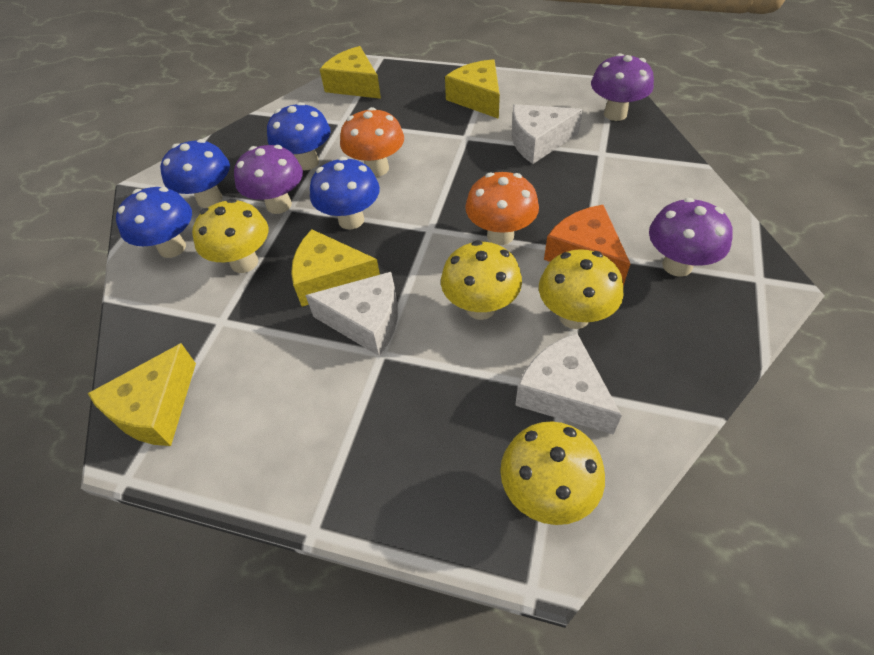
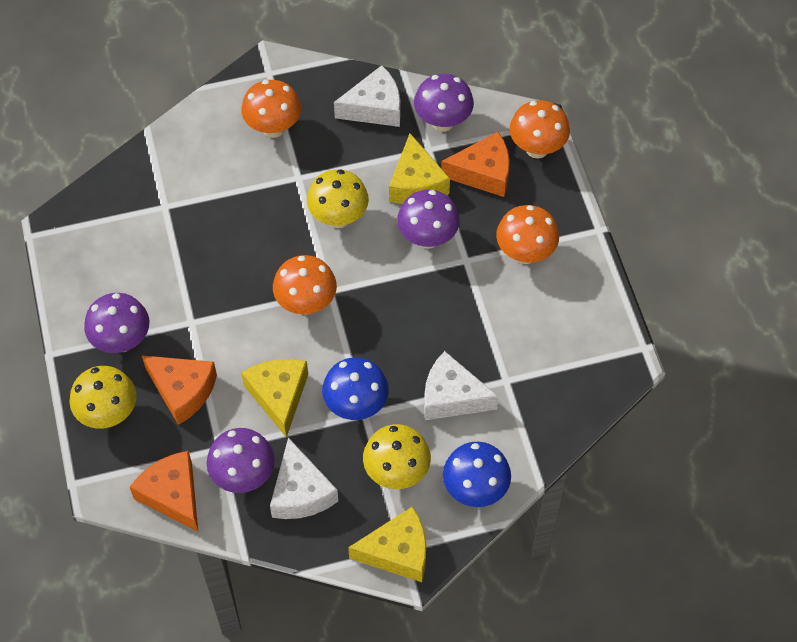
blue mushroom: [116,187,192,258] [160,139,230,208] [267,102,331,170] [310,157,380,229] = 4 -> [322,357,389,420] [443,442,511,507] = 2
orange cheese: [544,205,631,286] = 1 -> [130,451,198,532] [142,355,217,425] [441,132,510,197] = 3
orange mushroom: [340,107,404,177] [465,172,539,245] = 2 -> [241,80,301,138] [273,255,337,315] [496,205,559,264] [509,100,570,159] = 4
purple mushroom: [234,145,303,214] [591,53,654,121] [649,198,733,277] = 3 -> [84,293,149,353] [207,428,275,493] [397,190,460,249] [414,74,474,132] = 4
yellow cheese: [88,343,196,446] [291,229,380,307] [320,46,381,99] [445,59,500,119] = 4 -> [241,359,308,438] [348,506,426,582] [389,134,450,204] = 3
yellow mushroom: [192,199,268,273] [441,241,522,320] [500,421,605,525] [539,249,624,329] = 4 -> [70,366,137,429] [307,169,369,228] [363,424,431,489] = 3

